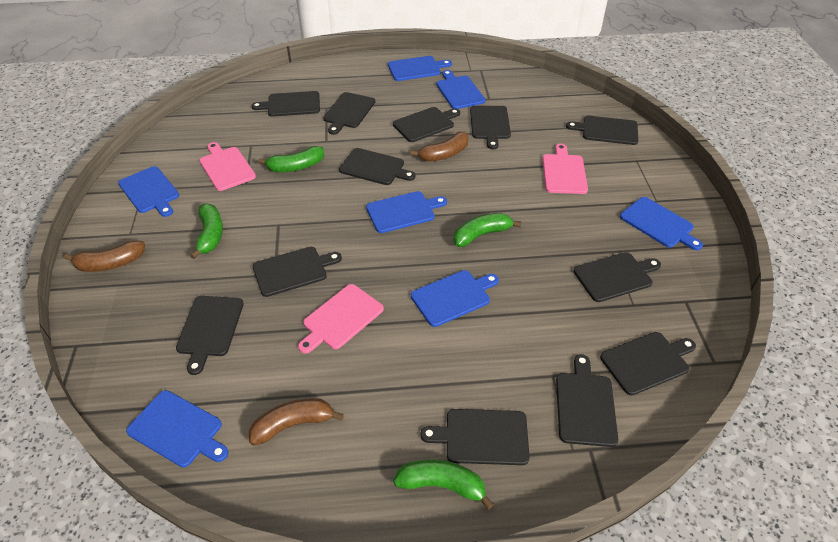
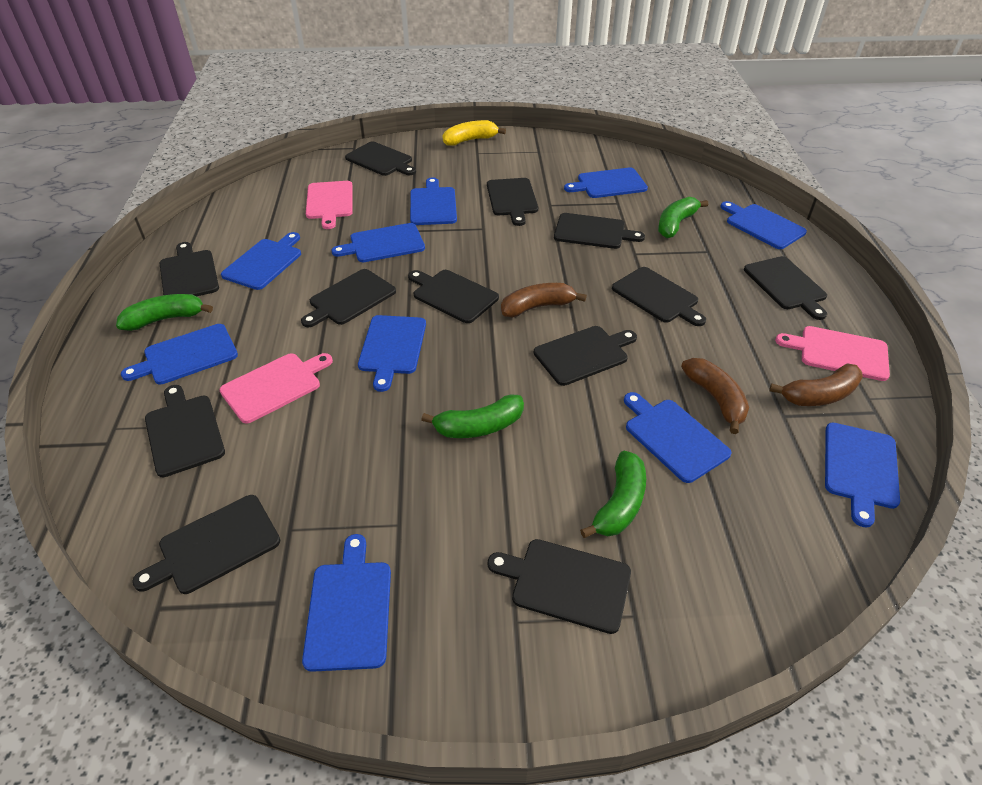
blue cutting board: [118,166,179,217] [126,390,228,467] [366,191,447,233] [388,56,452,81] [411,270,499,327] [436,70,486,109] [620,197,703,250] = 7 -> [121,324,238,384] [221,232,301,290] [302,534,391,672] [331,223,425,262] [358,315,426,392] [410,177,457,225] [564,168,648,198] [624,392,732,483] [721,201,807,249] [825,423,900,528] = 10
yellow banana: none = 0 -> [442,120,506,146] = 1

